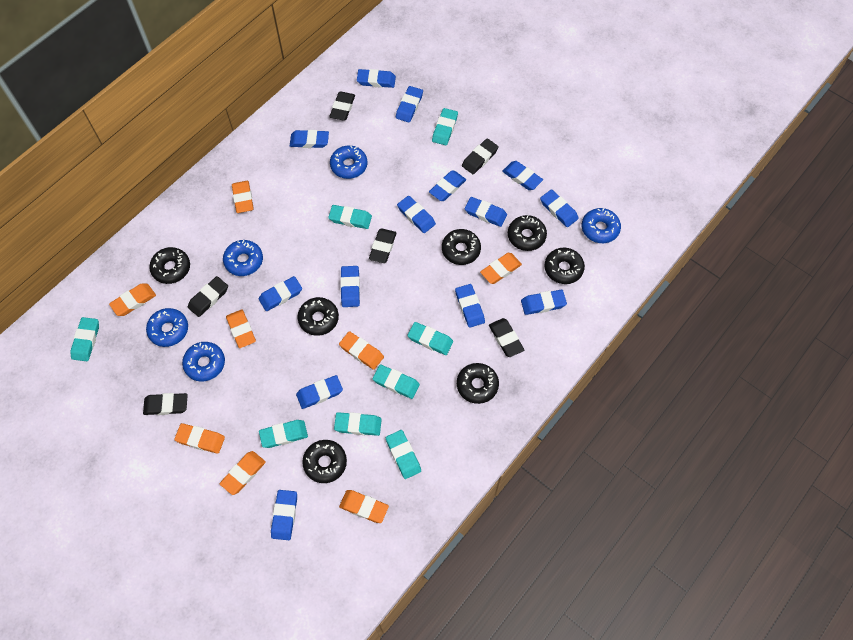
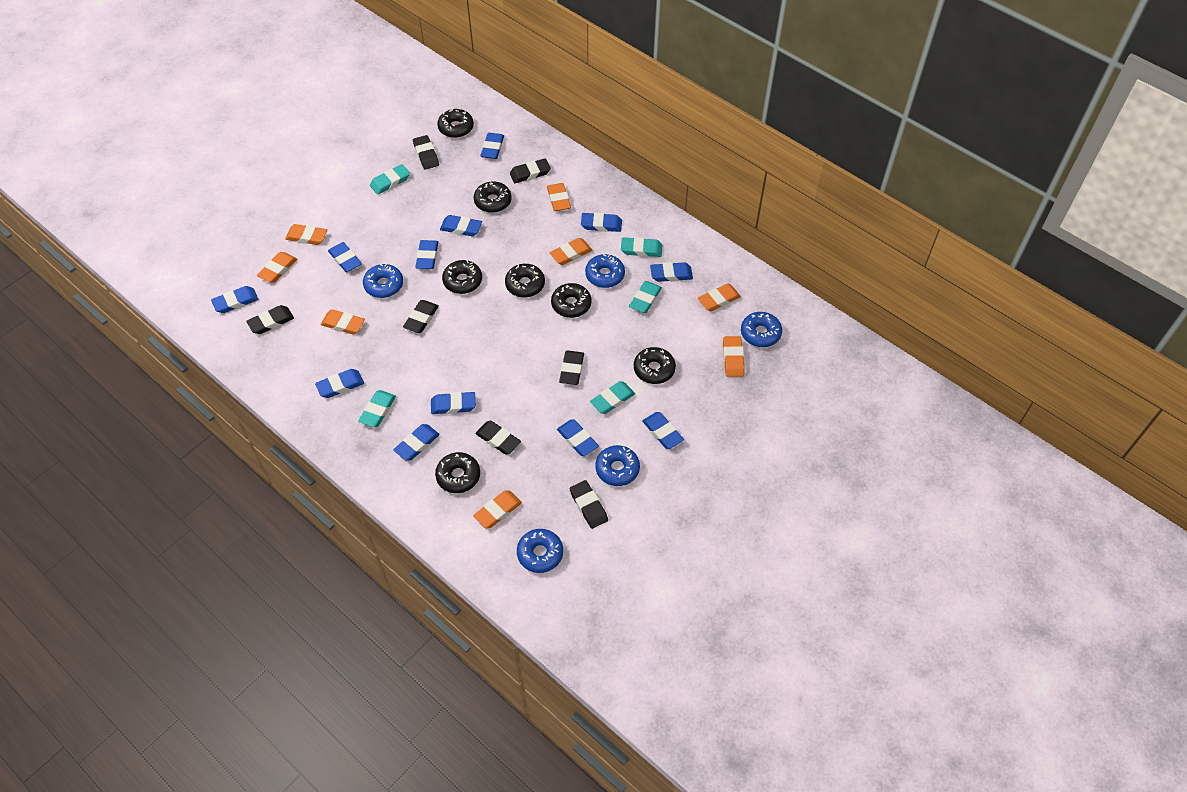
black eraser: [143,393,188,415] [188,276,228,317] [329,91,355,121] [369,228,397,263] [462,138,499,174] [489,318,524,357] = 6 -> [246,305,294,334] [403,300,439,333] [413,135,439,169] [475,421,521,454] [510,158,551,183] [559,351,584,385] [569,480,608,529] = 7
blue eraser: [259,276,302,311] [271,490,297,540] [290,130,329,148] [296,375,343,409] [340,266,360,307] [357,69,396,88] [396,86,423,123] [397,196,436,233] [429,170,466,201] [455,284,485,328] [465,197,507,227] [502,161,543,190] [521,290,567,315] [540,189,579,227] = 14 -> [211,286,259,313] [315,369,364,398] [328,242,362,272] [393,424,440,461] [415,240,438,269] [431,392,476,414] [440,215,482,236] [480,133,504,159] [557,419,599,456] [581,213,622,232] [642,412,684,449] [650,262,693,282] = 12
turquoise eraser: [70,317,99,361] [259,420,308,448] [328,205,372,229] [334,412,382,436] [373,365,420,399] [386,430,421,479] [407,322,453,355] [432,108,458,145] = 8 -> [358,390,396,427] [370,164,410,195] [590,381,635,414] [621,237,662,257] [629,281,662,313] = 5

